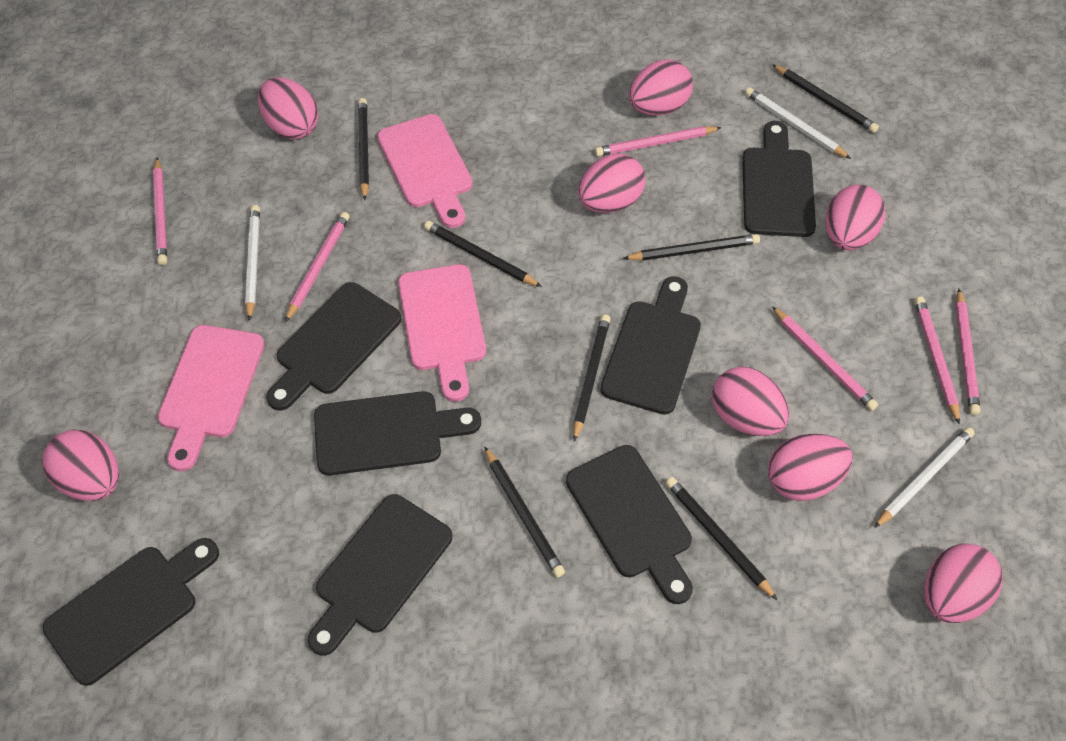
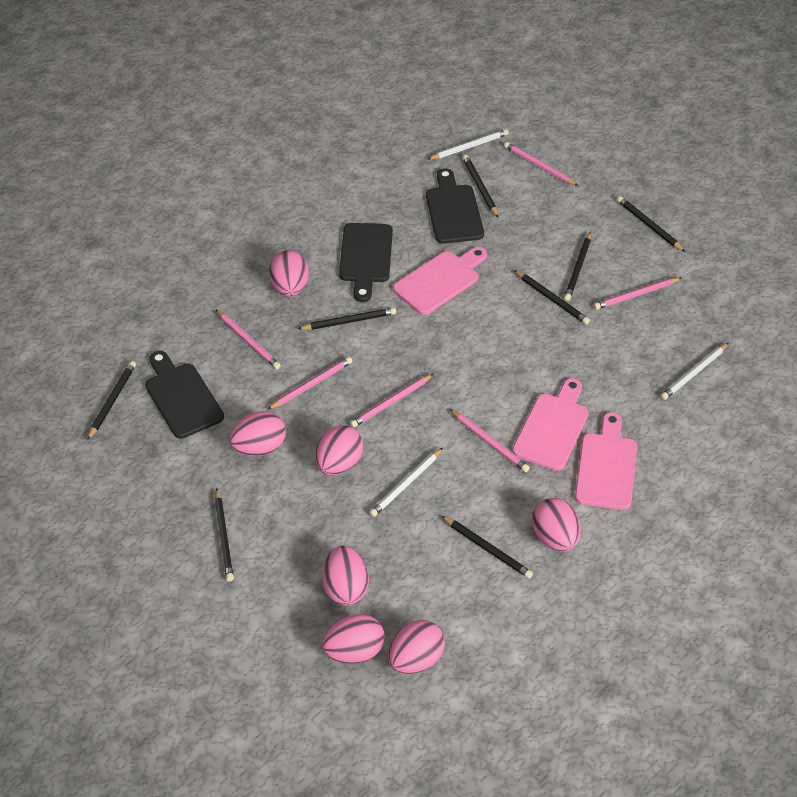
black cutting board: [42,538,219,686] [266,282,401,410] [308,494,452,656] [314,391,481,475] [566,445,693,604] [601,276,701,415] [742,121,816,237] = 7 -> [145,351,224,439] [339,223,393,302] [426,168,484,244] = 3
black pencil: [358,98,369,201] [424,221,542,287] [484,446,565,578] [573,314,611,442] [623,234,760,261] [666,477,777,600] [772,64,879,133] = 7 -> [87,361,136,440] [215,488,234,581] [298,307,396,330] [442,516,533,579] [462,155,498,218] [514,270,590,325] [564,231,591,301] [617,196,685,252] = 8
pink egg: [42,430,119,501] [258,77,319,140] [578,154,645,213] [629,59,693,115] [712,367,789,436] [768,434,853,501] [825,185,885,250] [924,543,1003,623] = 8 -> [229,411,286,456] [269,250,309,296] [315,425,363,475] [322,546,369,605] [322,614,385,664] [388,620,445,674] [532,498,581,552] = 7

